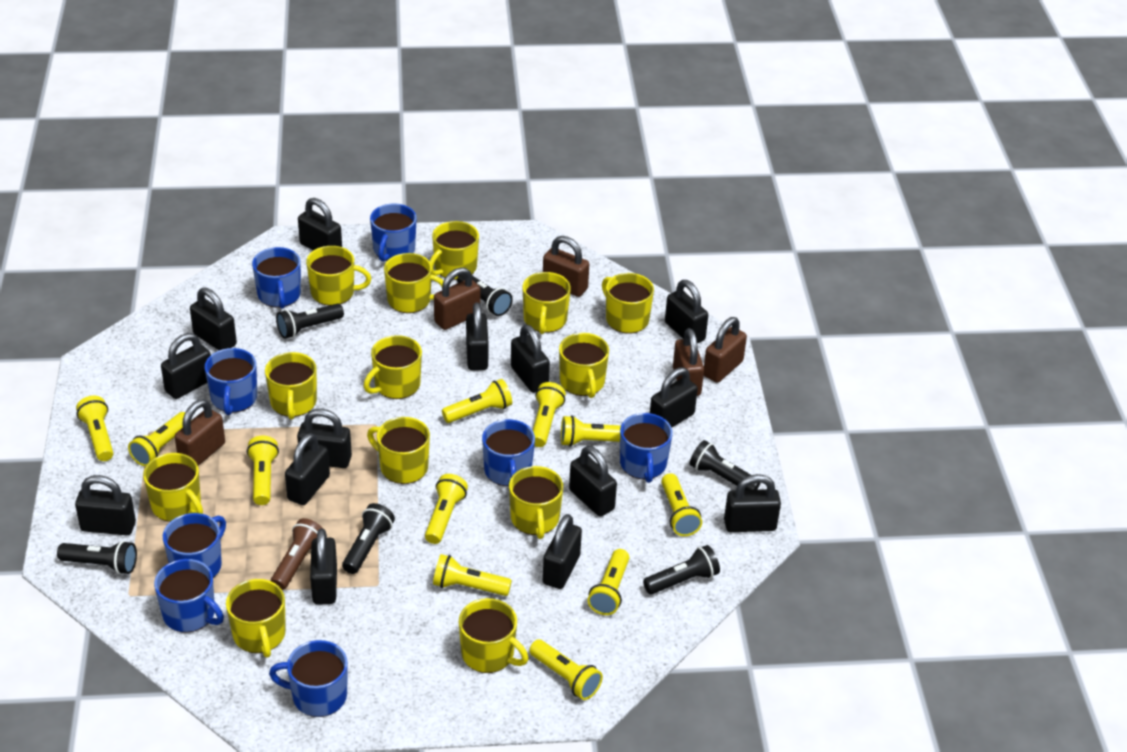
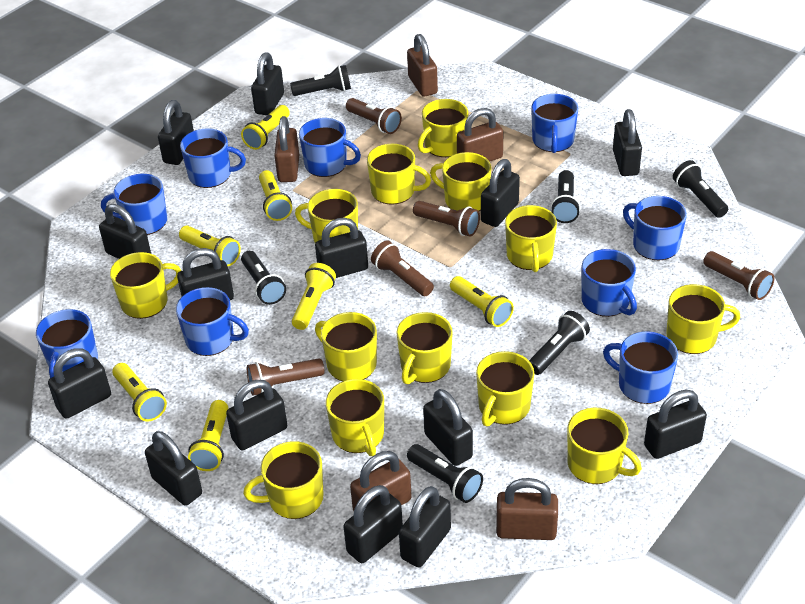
blue mug: [154,559,224,633] [163,513,226,578] [205,348,257,415] [252,247,301,309] [269,640,348,717] [370,204,417,262] [482,419,535,486] [620,413,673,483] = 8 -> [36,309,98,378] [101,174,167,235] [176,287,249,356] [180,128,246,188] [299,118,361,177] [531,94,578,153] [581,249,637,317] [603,331,678,404] [623,196,687,260] = 9
brown flashlight: [271,518,323,590] = 1 -> [247,358,324,396] [346,98,402,134] [371,240,434,296] [413,201,480,237] [703,251,774,300] = 5
yellow flashlight: [76,396,113,461] [128,412,185,466] [247,436,279,505] [425,474,468,544] [433,554,512,596] [442,379,512,423] [529,639,603,700] [533,382,566,447] [561,415,621,447] [588,549,629,615] [661,473,702,536] = 11 -> [112,363,167,422] [179,226,241,266] [188,400,228,471] [241,105,290,150] [259,170,292,221] [292,263,336,330] [450,276,514,327] = 7

